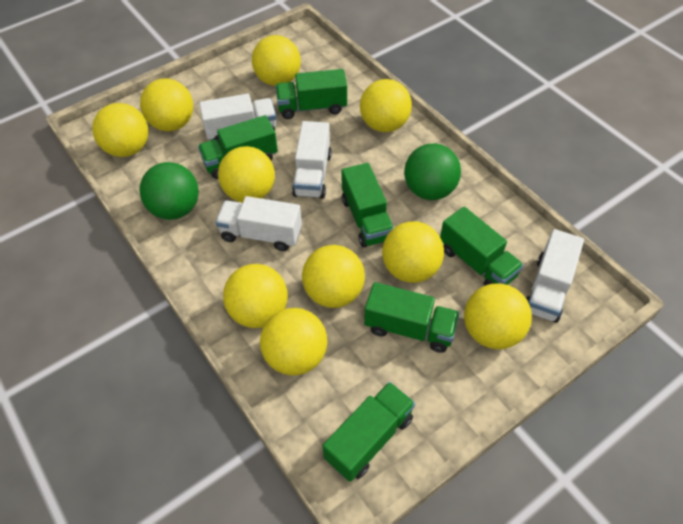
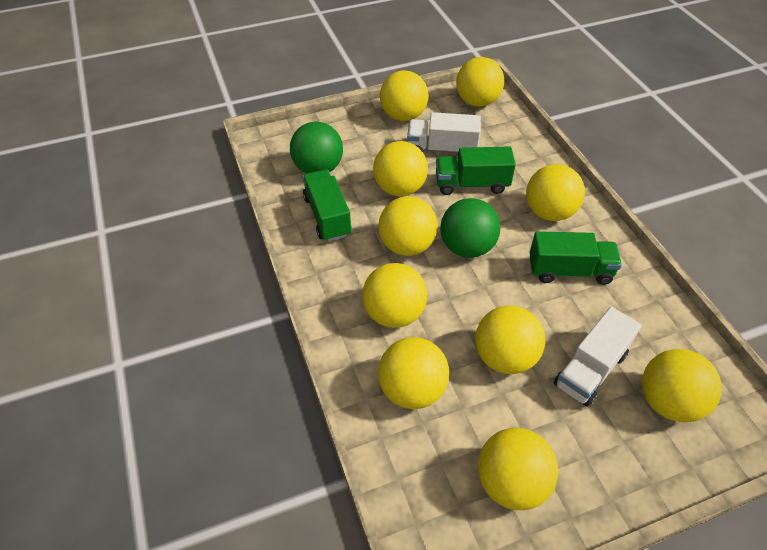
green truck: [198,115,278,179] [276,69,347,119] [323,382,415,482] [341,163,394,248] [364,282,460,353] [440,207,524,286] = 6 -> [303,170,351,242] [436,147,516,195] [529,231,622,285] = 3
white truck: [199,94,276,144] [215,196,302,251] [292,121,332,199] [526,229,584,323] = 4 -> [407,112,481,155] [553,307,642,407] = 2

